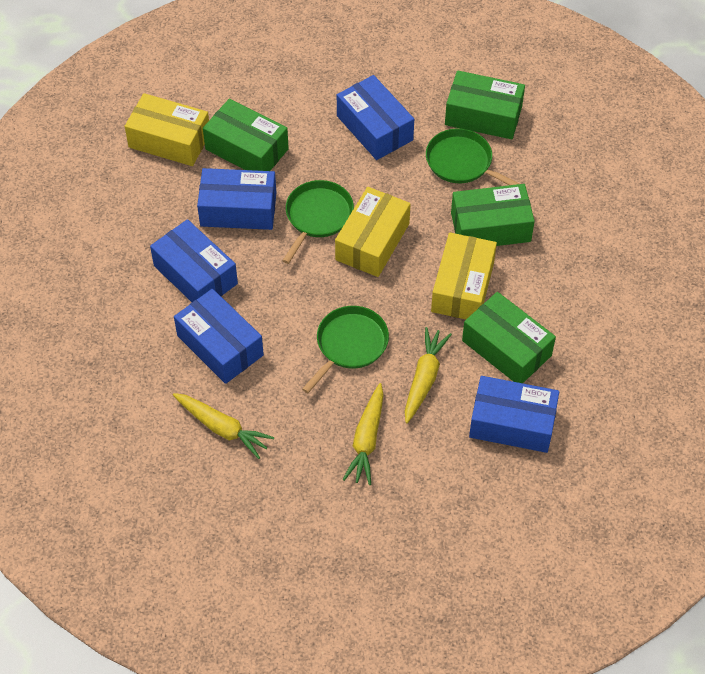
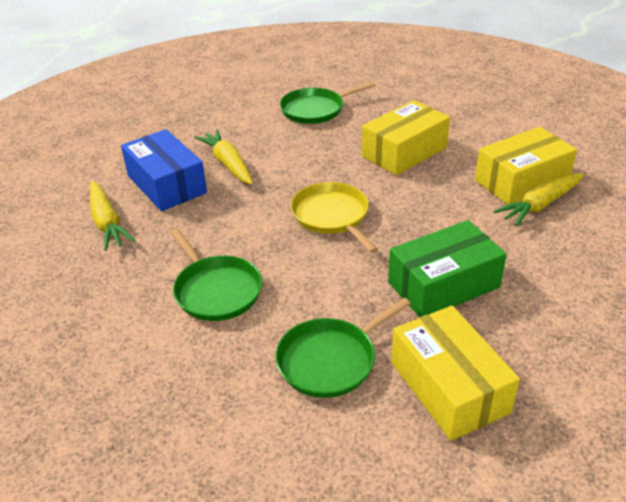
blue box: [150,219,238,302] [174,289,264,384] [197,168,276,230] [337,75,414,160] [469,376,559,453] = 5 -> [121,129,207,211] = 1
green box: [203,99,289,171] [445,71,525,139] [451,184,535,246] [462,292,556,383] = 4 -> [388,220,507,317] = 1
yellow pan: none = 0 -> [291,182,378,253] = 1

